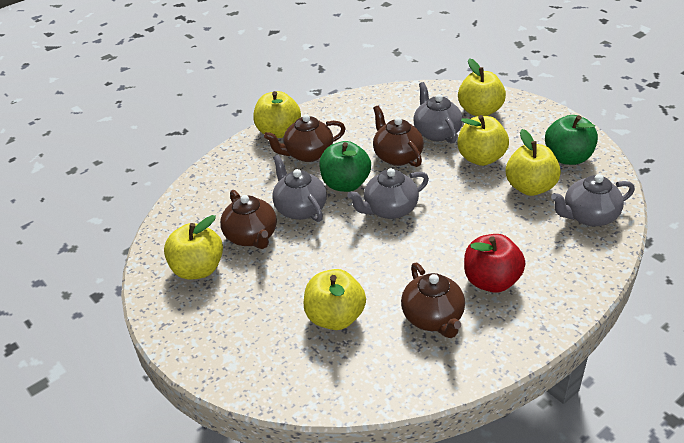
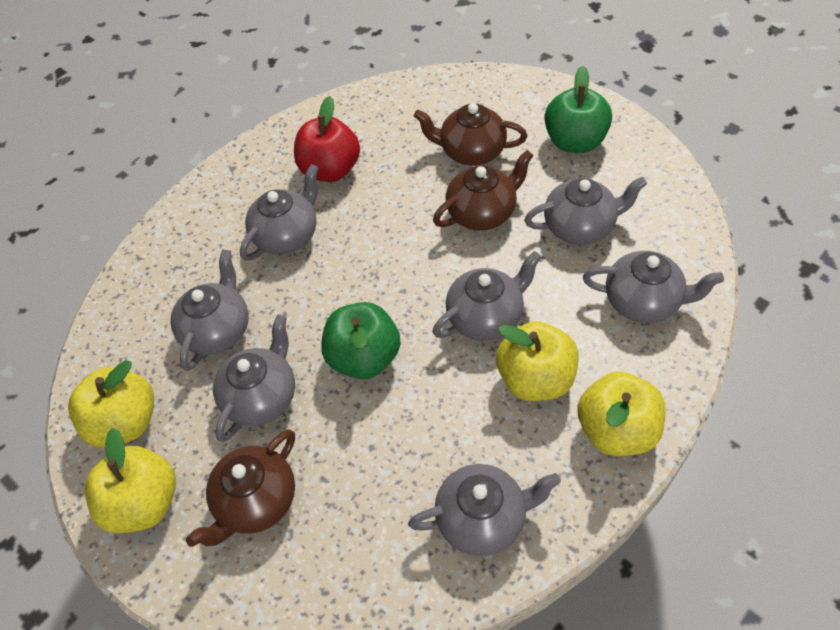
brown teapot: [220,190,277,249] [264,114,346,162] [373,106,424,167] [401,263,465,338] = 4 -> [186,429,295,547] [414,103,527,166] [433,150,534,231] = 3
grey teapot: [272,155,327,222] [347,168,429,219] [413,82,463,144] [551,174,635,226] = 4 -> [171,249,249,371] [213,314,295,442] [240,164,319,261] [408,464,561,556] [432,251,541,341] [524,177,647,245] [583,251,724,323] = 7
yellow apple: [164,215,223,280] [253,91,301,138] [304,269,366,330] [457,115,509,166] [458,58,506,116] [506,129,561,196] = 6 -> [68,360,154,448] [85,428,176,533] [496,321,578,401] [577,372,666,456] = 4

